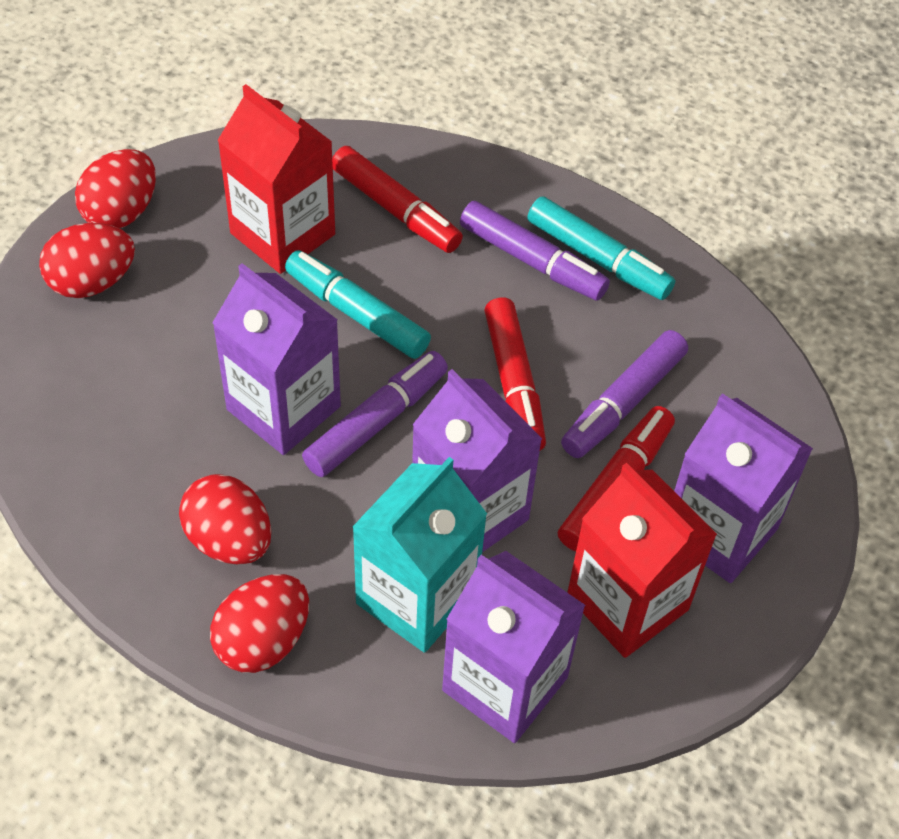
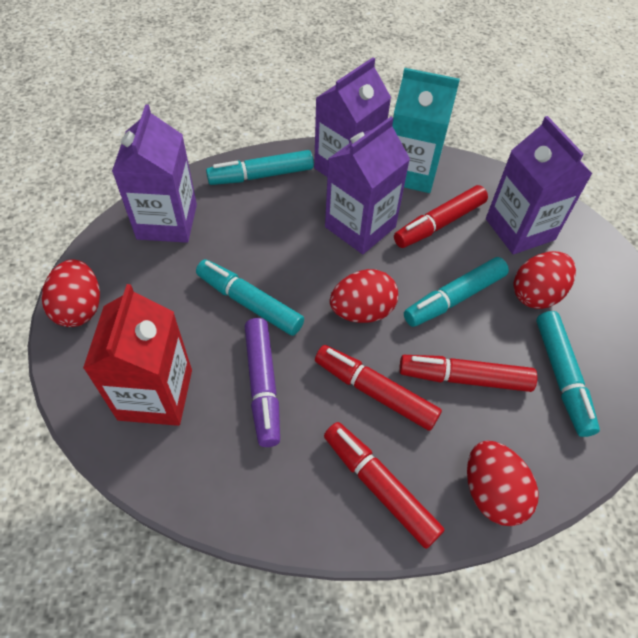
purple marker: [302,351,448,477] [460,201,610,301] [561,330,688,458] = 3 -> [245,318,280,447] = 1
red carton: [218,84,335,274] [567,463,717,658] = 2 -> [83,284,192,426] = 1
red marker: [332,146,463,253] [484,297,546,450] [558,406,675,551] = 3 -> [315,345,442,431] [324,422,445,549] [394,185,488,248] [399,355,537,392] = 4
turquoise marker: [285,250,431,359] [527,196,675,300] = 2 -> [196,259,304,336] [206,150,314,185] [404,257,509,327] [536,311,600,437] = 4

